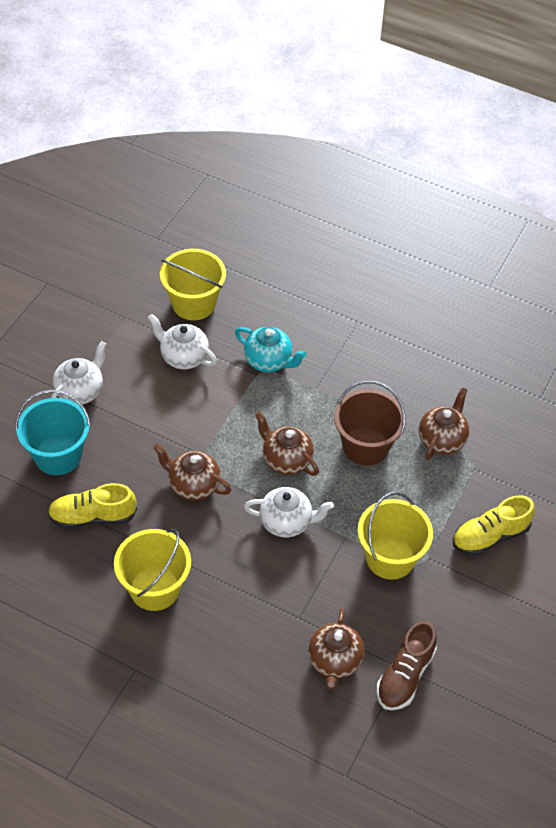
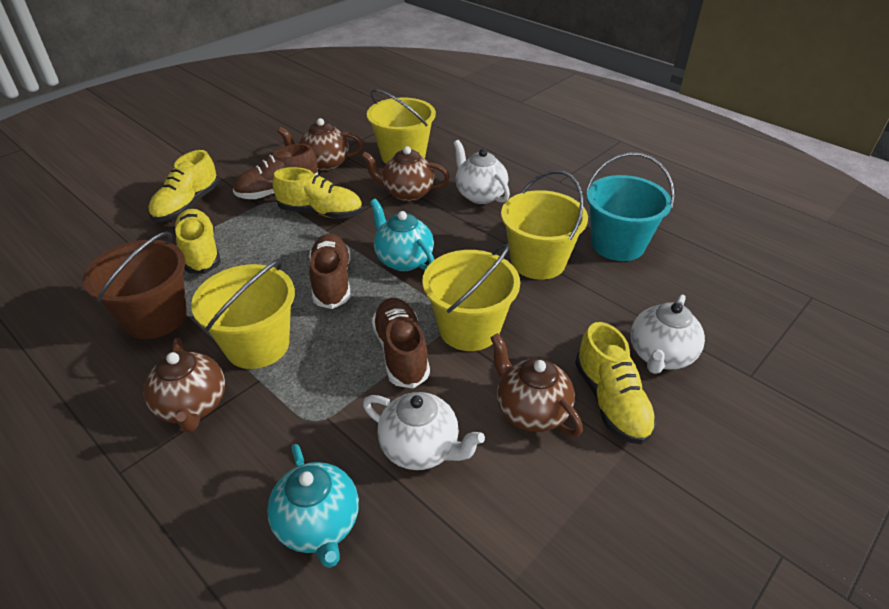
brown shoe: [377,621,437,710] = 1 -> [233,144,318,199] [309,234,351,309] [372,298,430,389] = 3
turquoise teapot: [235,327,307,372] = 1 -> [267,444,359,568] [370,199,434,271] = 2
yellow bucket: [114,529,191,611] [160,249,226,320] [358,492,433,580] = 3 -> [191,260,295,369] [367,89,436,164] [422,244,520,351] [501,170,588,280] = 4
yellow shoe: [48,483,137,529] [453,495,535,556] = 2 -> [148,150,219,222] [173,209,221,274] [273,167,362,219] [575,322,657,444] = 4

